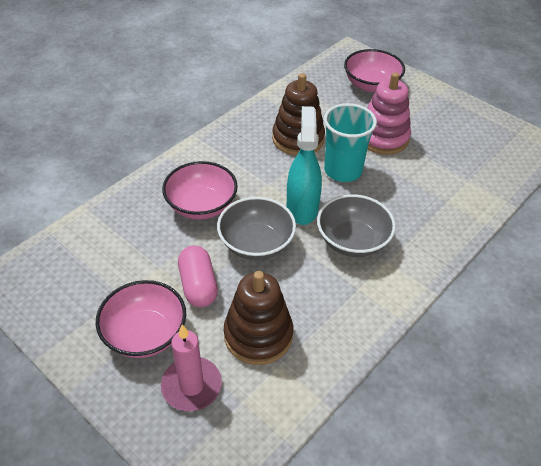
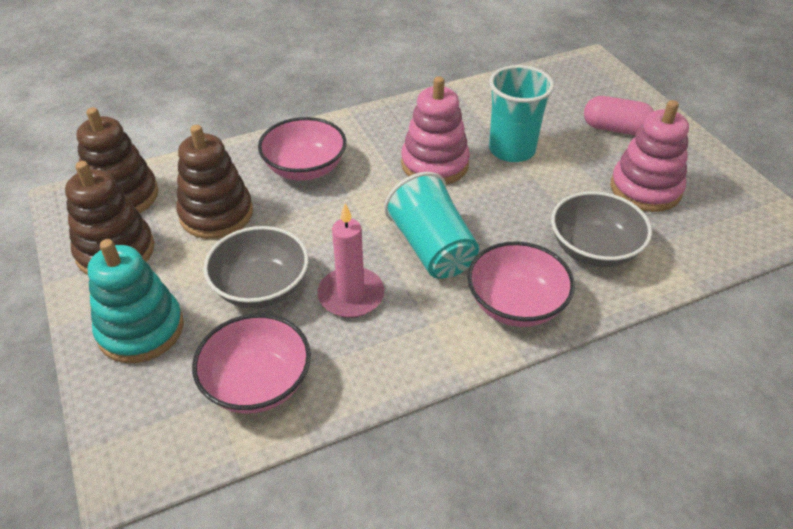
brown stacking toy: [224,271,293,365] [272,73,325,156] = 2 -> [65,161,154,275] [76,107,158,213] [176,125,253,239] = 3
pink stacking toy: [367,72,411,155] = 1 -> [401,77,470,185] [611,100,689,212] = 2
turquoise cup: [324,103,377,182] = 1 -> [384,172,479,279] [489,65,554,162] = 2
turquoise spray bottle: [287,106,322,225] = 1 -> none = 0
turquoise stacking toy: none = 0 -> [88,239,184,363] = 1

